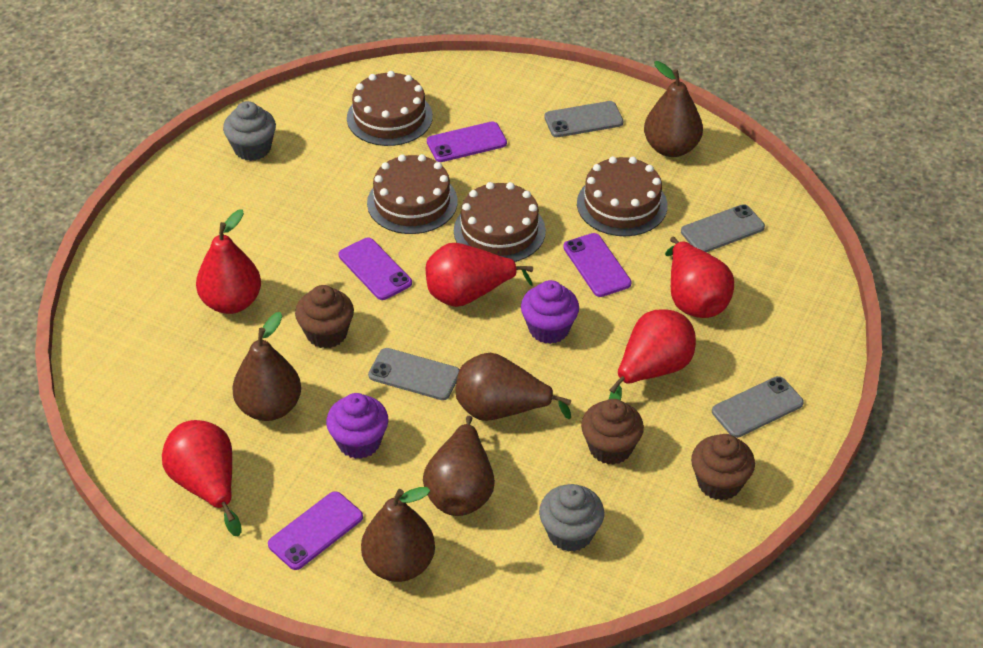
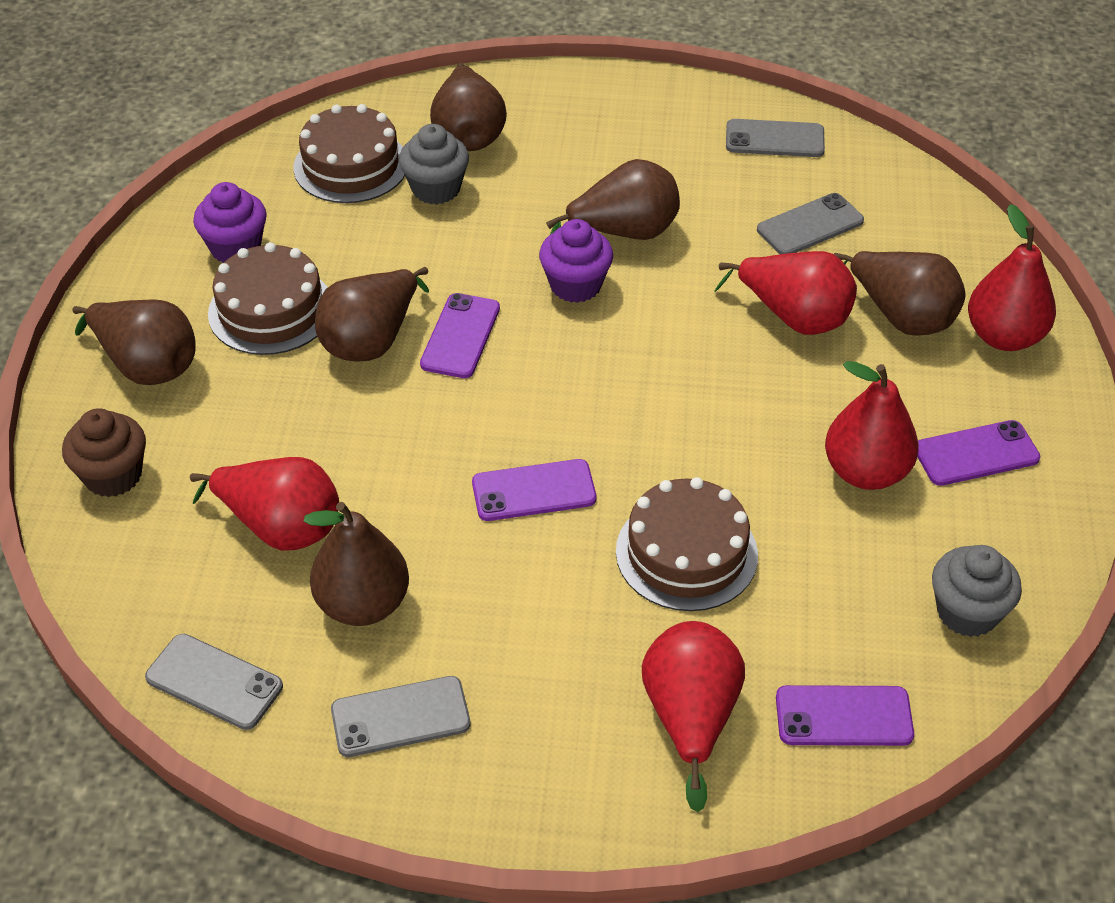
brown cake: [347,71,433,146] [367,154,458,234] [454,182,546,262] [577,156,667,236] = 4 -> [208,242,328,355] [294,104,405,203] [616,477,758,611] = 3
brown cupcake: [295,285,354,349] [581,399,644,465] [691,434,755,501] = 3 -> [62,408,146,497] = 1
brown pear: [232,312,301,421] [361,487,435,582] [423,416,495,516] [456,353,571,421] [644,61,703,157] = 5 -> [72,299,196,385] [304,502,409,626] [315,267,429,362] [430,63,507,151] [546,159,680,240] [834,251,966,336] = 6

